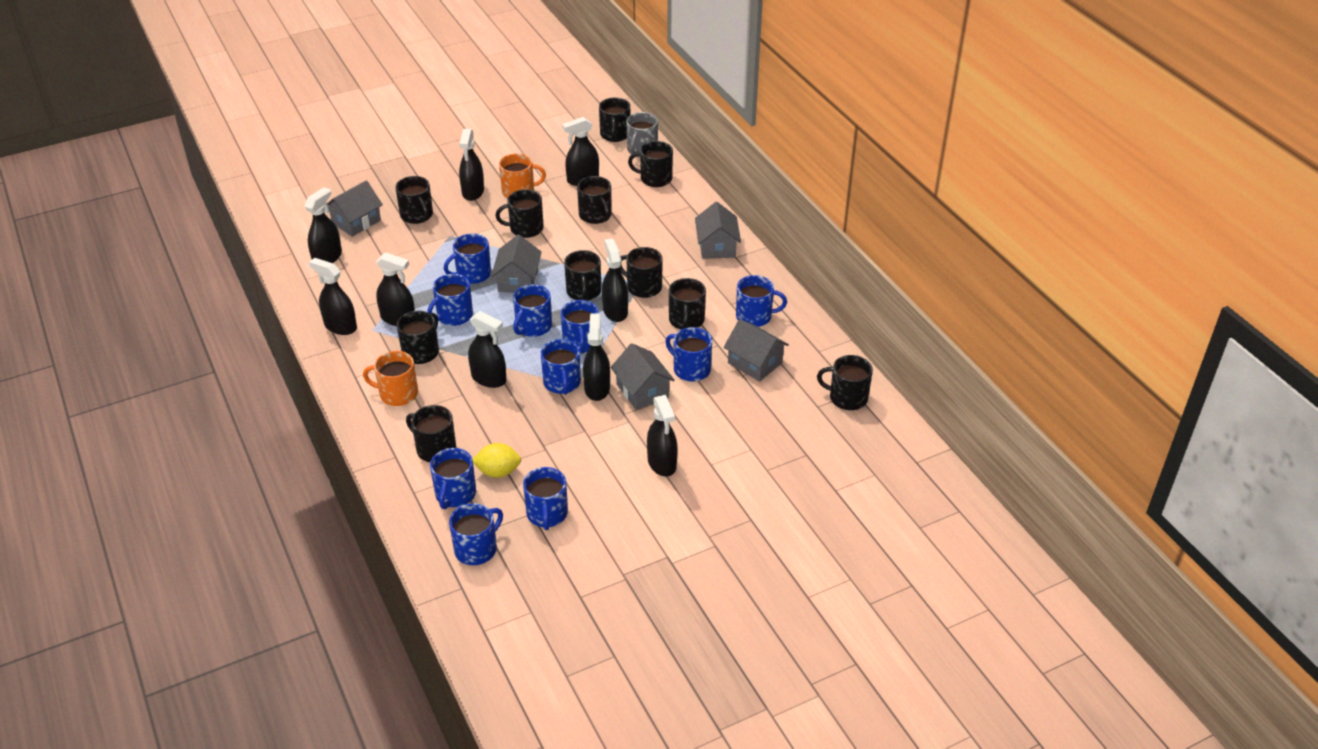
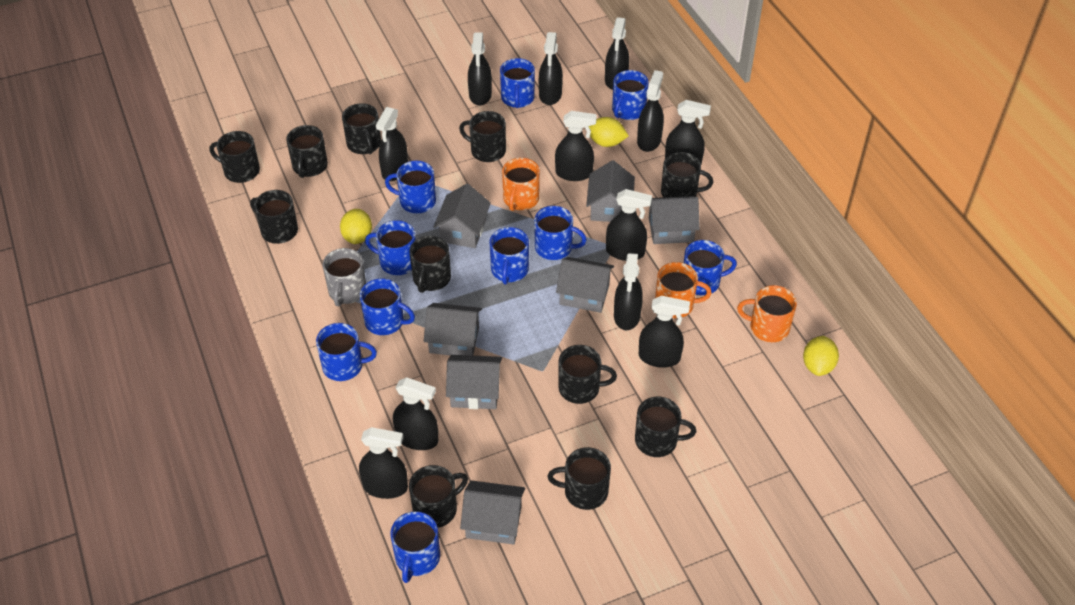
black spray bottle: [304,187,342,263] [309,258,357,335] [376,252,415,326] [459,129,484,201] [468,311,507,388] [562,117,599,186] [583,313,610,401] [602,238,628,322] [647,395,678,477] = 9 -> [359,427,408,499] [376,107,408,181] [393,377,438,450] [468,33,492,105] [539,32,563,105] [555,111,597,181] [605,17,629,90] [606,189,652,261] [614,253,643,330] [637,70,664,152] [639,296,690,368] [665,100,711,164] = 12
grey house: [327,181,383,237] [491,235,541,293] [610,343,675,410] [695,202,741,259] [724,319,789,382] = 5 -> [424,303,482,356] [433,184,491,248] [446,355,502,409] [460,480,525,544] [556,257,614,313] [586,160,635,222] [649,196,700,244] = 7
orange mug: [363,351,418,406] [499,153,546,198] = 2 -> [502,158,540,211] [655,262,712,318] [737,285,797,342] = 3
yellow lemon: [472,443,521,478] = 1 -> [340,209,372,244] [589,117,629,147] [803,336,839,376] = 3

